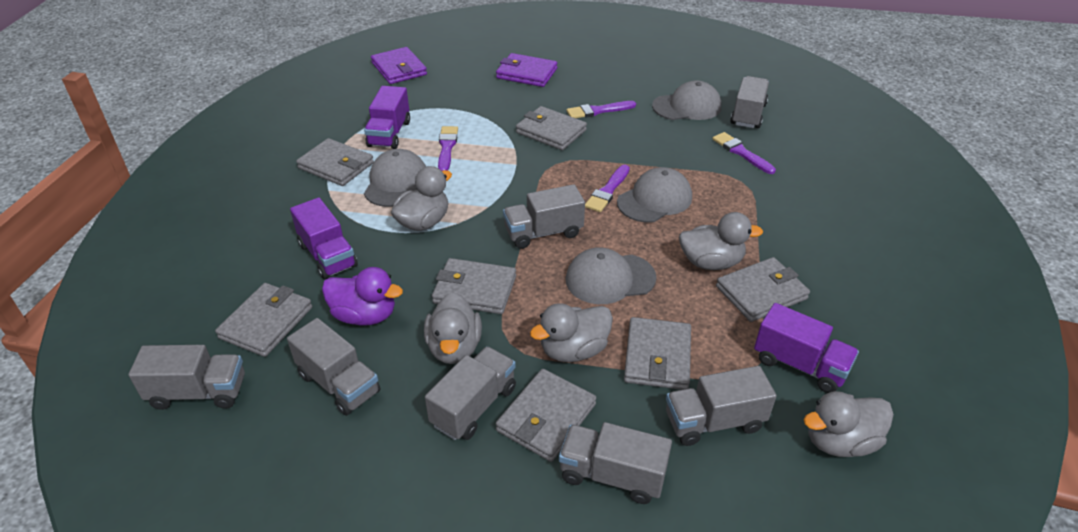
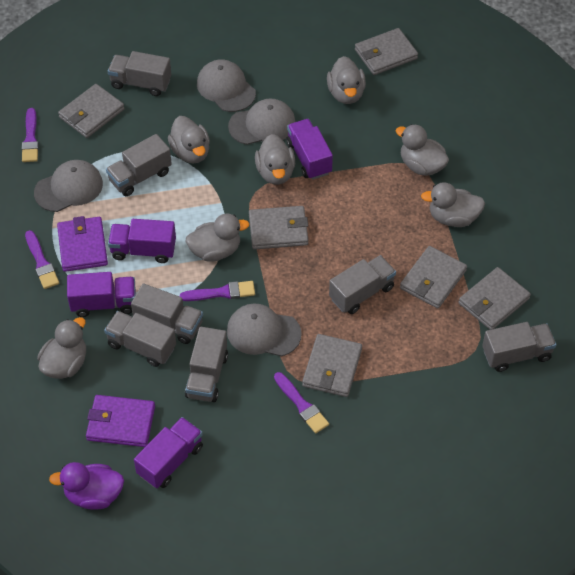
grey duck: [391,166,452,231] [424,292,482,364] [530,303,613,362] [679,212,763,270] [804,391,894,457] = 5 -> [37,317,86,379] [168,116,210,164] [185,213,250,262] [255,134,295,185] [327,56,366,104] [395,124,449,176] [421,182,485,227] = 7
grey wallet: [215,283,312,357] [296,138,374,186] [432,258,516,314] [496,369,596,462] [516,106,587,150] [624,317,691,390] [716,257,810,322] = 7 -> [58,84,125,138] [249,206,308,250] [302,334,362,397] [355,28,418,75] [400,246,467,309] [458,267,531,330] = 6
purple truck: [290,198,358,279] [364,86,410,149] [754,303,859,393] = 3 -> [67,272,136,317] [108,219,176,263] [134,417,203,488] [286,119,333,180] = 4

